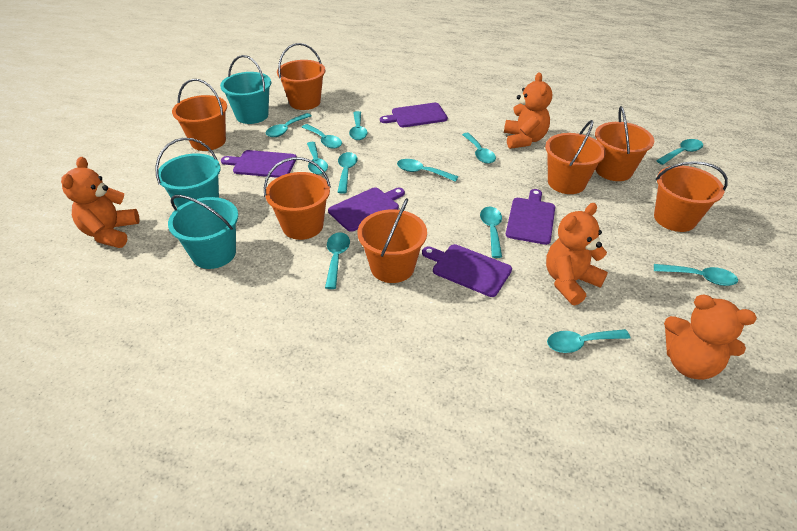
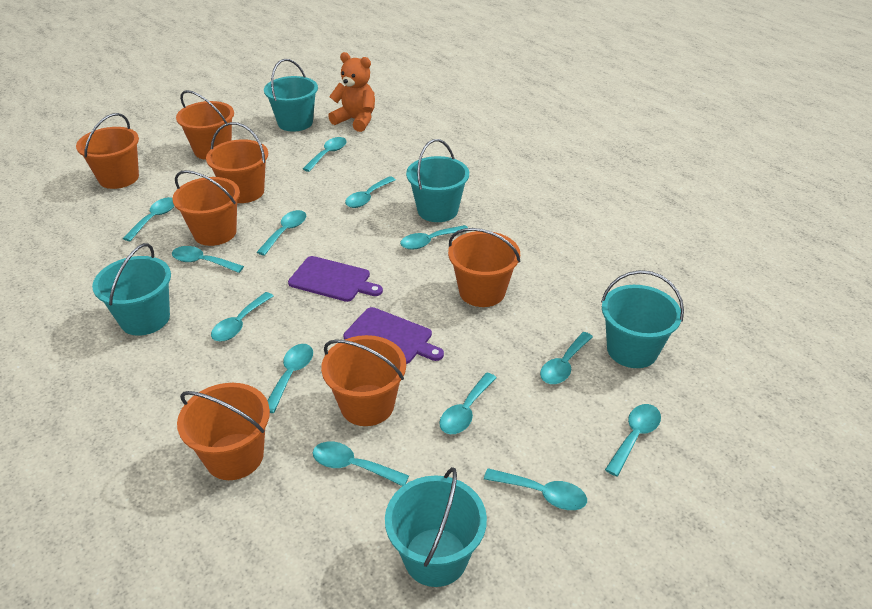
orange teddy bear: [61,157,140,248] [504,72,552,149] [546,203,608,306] [664,295,757,380] = 4 -> [328,52,375,132] = 1
purple cutting board: [221,150,297,178] [328,187,405,232] [380,103,448,127] [422,244,512,297] [506,189,555,245] = 5 -> [288,256,383,302] [343,307,444,364] = 2
turquoise bucket: [155,138,220,208] [168,195,238,269] [220,55,271,124] = 3 -> [92,243,171,336] [264,59,318,132] [385,467,487,587] [406,139,469,222] [601,270,684,368] = 5
turquoise spoon: [266,113,312,137] [302,124,342,149] [307,142,328,175] [325,232,350,289] [338,152,357,194] [349,111,368,140] [397,159,458,182] [462,133,496,164] [480,207,502,258] [547,329,630,353] [654,264,738,286] [656,139,703,165] = 12 -> [123,197,174,241] [172,246,244,273] [211,292,273,341] [257,210,306,256] [267,344,313,413] [303,137,347,172] [313,441,409,486] [345,176,396,208] [400,225,468,250] [439,373,497,434] [484,468,587,510] [540,332,593,384] [605,404,661,477] = 13

